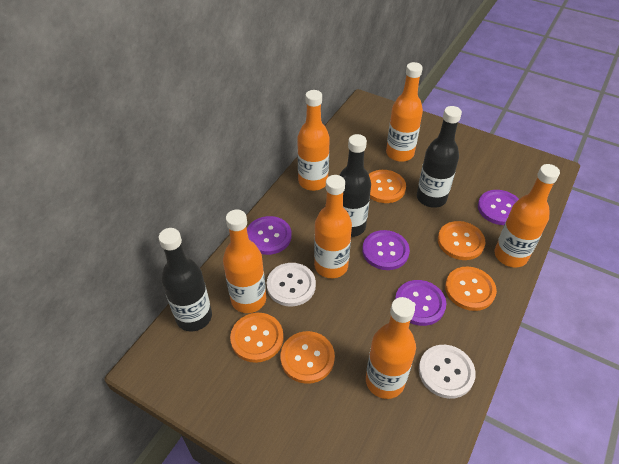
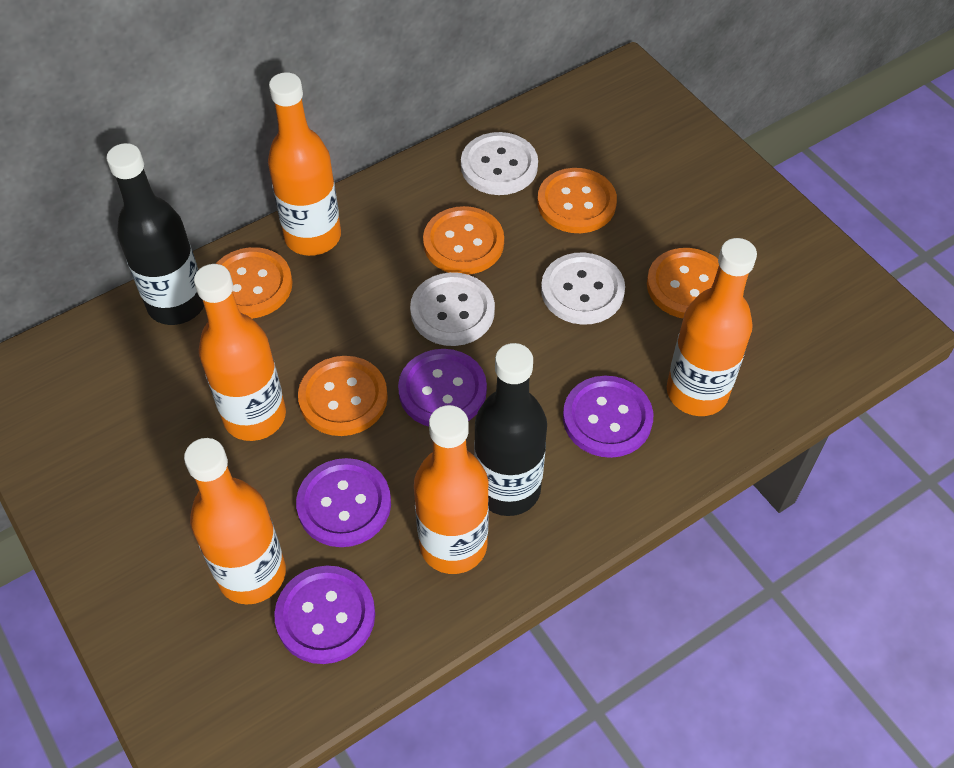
black bottle: [158,228,212,331] [340,134,371,237] [417,106,462,208] = 3 -> [106,143,204,325] [474,343,547,516] = 2
orange bottle: [223,209,266,313] [297,90,330,191] [314,175,352,278] [366,297,416,399] [386,62,423,162] [494,164,560,267] = 6 -> [184,438,286,604] [194,264,286,441] [268,72,341,256] [414,405,489,574] [667,238,757,416] = 5
white button: [267,263,316,307] [419,345,476,399] = 2 -> [410,272,495,346] [461,132,538,195] [541,252,625,325] = 3

